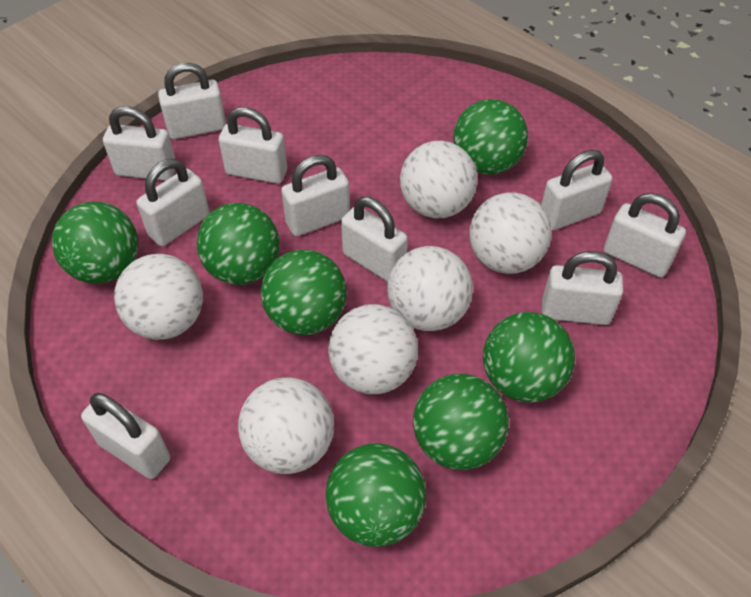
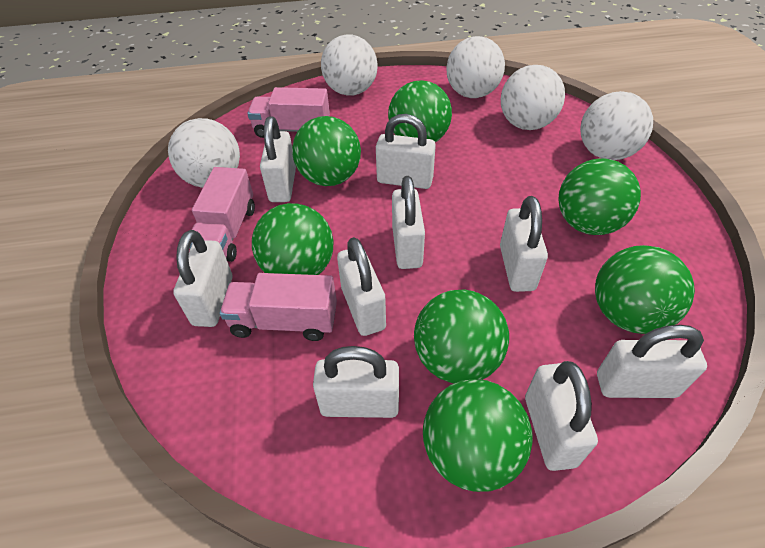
pink truck: none = 0 -> [190,167,255,262] [220,273,337,341] [247,87,330,138] = 3
white ball: [114,254,203,340] [238,377,334,474] [328,304,418,394] [387,246,473,331] [400,141,477,219] [469,192,552,274] = 6 -> [168,118,240,188] [321,34,378,95] [447,36,505,98] [501,65,565,130] [580,91,653,160] = 5
white padlock: [81,393,170,479] [103,106,176,181] [136,159,210,246] [158,63,226,139] [219,107,287,184] [281,155,350,236] [341,197,408,282] [541,150,613,231] [542,251,623,325] [604,193,686,278] = 10 -> [173,230,232,327] [260,116,296,202] [313,346,399,418] [337,237,386,336] [376,114,436,189] [392,176,425,269] [500,196,548,292] [525,361,598,471] [597,325,707,398] = 9

